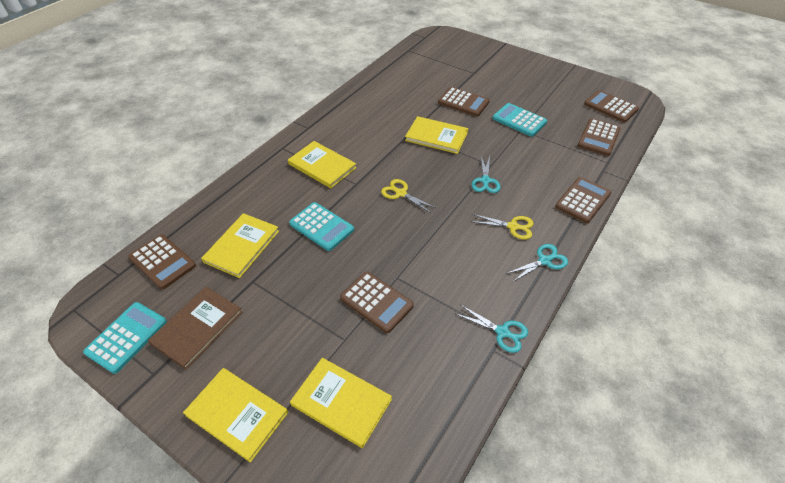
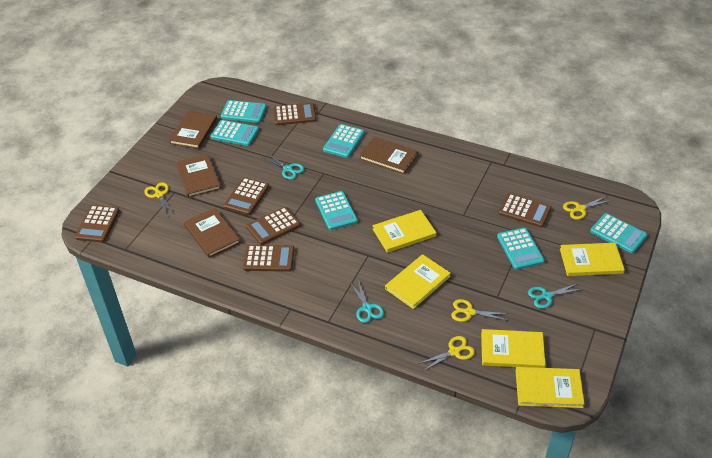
brown book: [148,287,242,370] = 1 -> [169,111,217,149] [176,154,221,198] [184,208,241,258] [359,137,418,174] = 4
turquoise calculator: [83,302,167,374] [289,202,354,251] [493,103,547,137] = 3 -> [211,120,259,146] [221,100,267,123] [315,191,358,230] [323,124,365,158] [497,228,545,270] [590,213,647,253] = 6
yellow scissors: [381,179,436,213] [471,214,534,240] = 2 -> [144,182,174,214] [418,336,475,371] [451,299,509,322] [563,196,612,220] = 4

